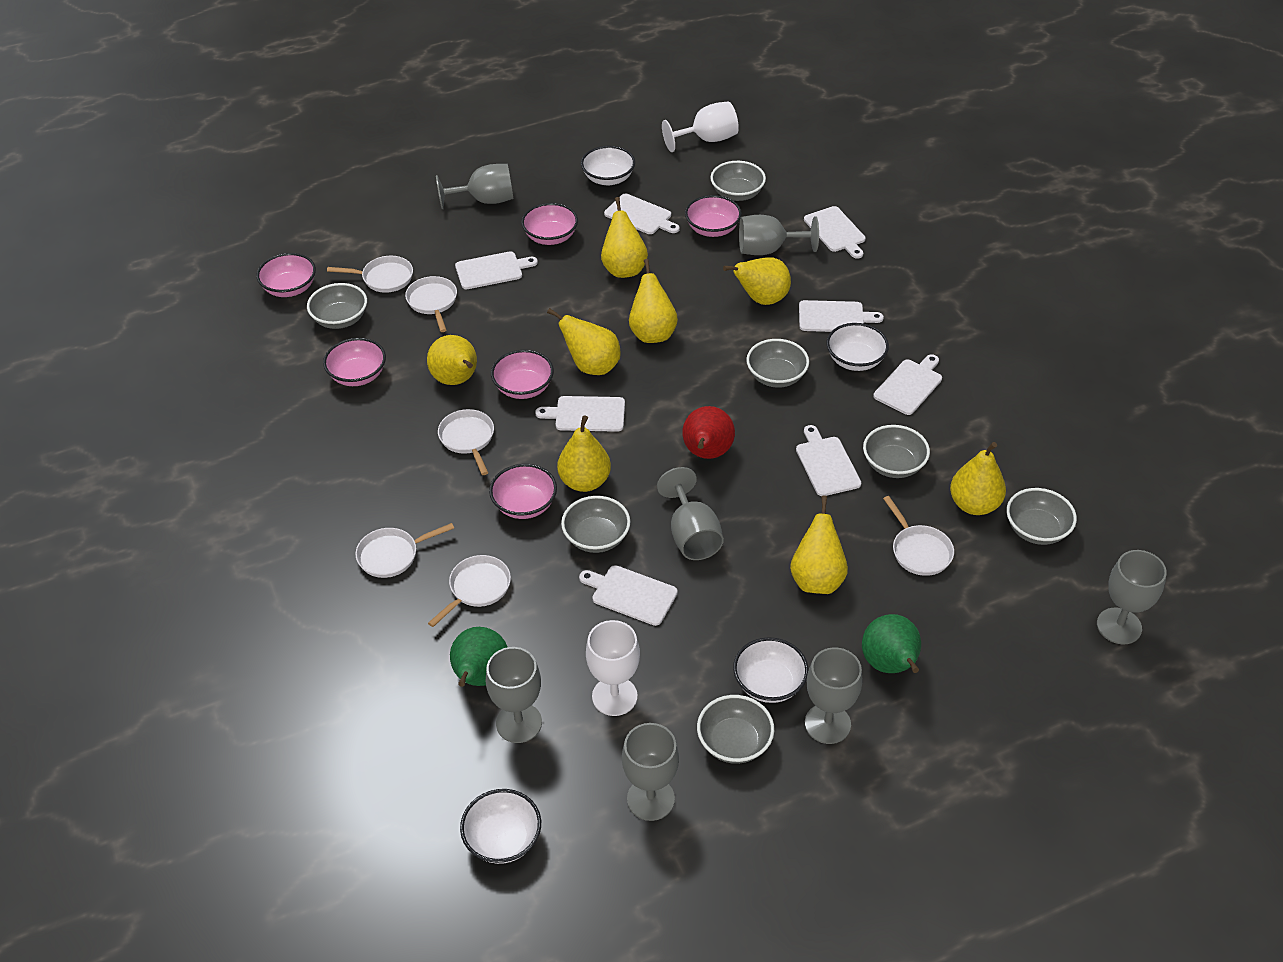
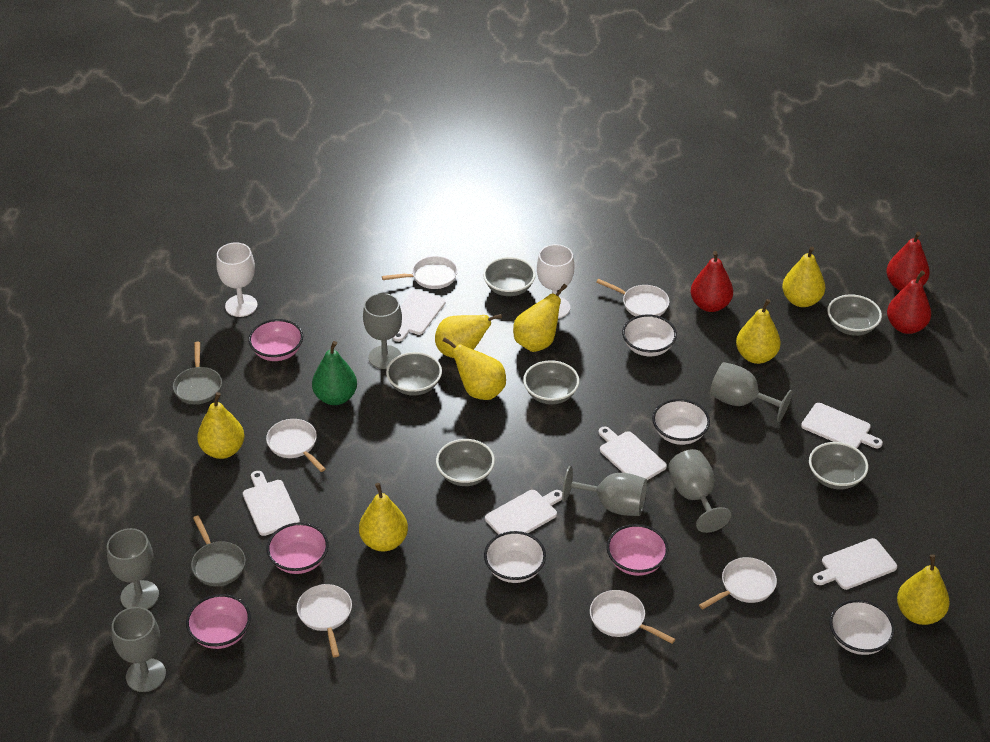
green pear: [450,627,508,687] [862,614,921,673] = 2 -> [312,341,357,405] = 1
grey bowl: [307,283,367,329] [561,496,630,553] [697,695,774,764] [710,161,766,201] [746,339,809,388] [863,425,930,478] [1006,488,1077,545] = 7 -> [386,352,442,395] [436,439,495,486] [483,257,536,296] [523,360,579,405] [809,442,868,490] [827,294,882,336] = 6
grey goblet: [436,164,513,209] [486,647,542,743] [622,723,679,821] [657,467,724,560] [739,215,819,255] [805,647,862,744] [1097,550,1167,644] = 7 -> [107,528,159,609] [112,607,166,692] [363,293,402,369] [562,466,647,516] [668,449,731,533] [710,362,793,422] = 6
grey pan: none = 0 -> [173,342,222,404] [191,516,246,586] = 2
pink bowl: [256,253,316,297] [323,338,386,386] [489,464,557,519] [491,350,554,399] [521,203,578,245] [685,195,742,237] = 6 -> [186,594,251,649] [248,319,303,361] [267,522,329,574] [606,524,669,576] = 4
red pear: [682,406,735,459] = 1 -> [690,251,733,312] [886,232,930,291] [887,271,931,334] = 3
white cutting board: [455,251,538,289] [535,396,625,432] [579,565,678,626] [604,194,680,234] [796,425,861,496] [799,300,884,332] [804,206,866,259] [873,354,942,415] = 8 -> [243,471,300,536] [393,290,446,342] [485,490,562,535] [599,427,667,480] [801,403,883,448] [813,538,897,590] = 6

